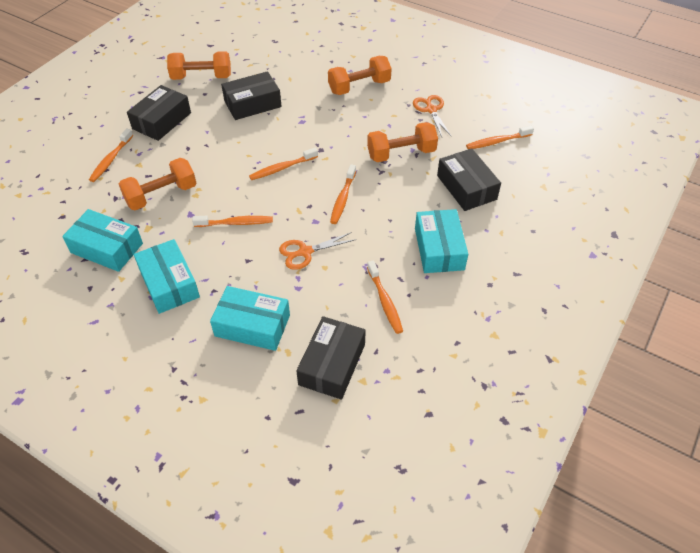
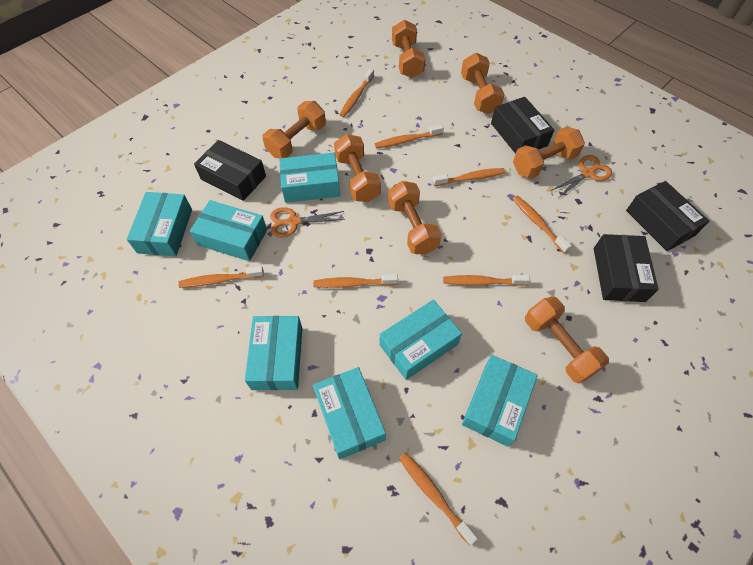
orange dumbbell: [119,158,196,210] [167,51,231,80] [328,56,392,95] [367,122,438,162] = 4 -> [262,101,326,158] [334,134,381,202] [388,181,442,255] [392,20,426,78] [461,53,505,114] [513,127,585,179] [525,296,609,384] = 7
orange toothbrush: [89,128,133,182] [192,215,273,227] [249,148,318,180] [330,164,356,224] [367,261,403,334] [466,126,534,149] = 6 -> [178,266,264,288] [313,274,398,288] [339,69,374,117] [375,124,444,148] [399,452,478,545] [433,168,505,186] [443,275,530,286] [513,195,572,253] = 8
turquoise box: [62,209,143,272] [134,239,200,314] [210,286,290,351] [415,209,468,273] = 4 -> [127,192,192,256] [190,200,267,261] [245,316,302,390] [279,153,340,203] [313,367,386,460] [380,300,462,380] [462,355,538,447] = 7

